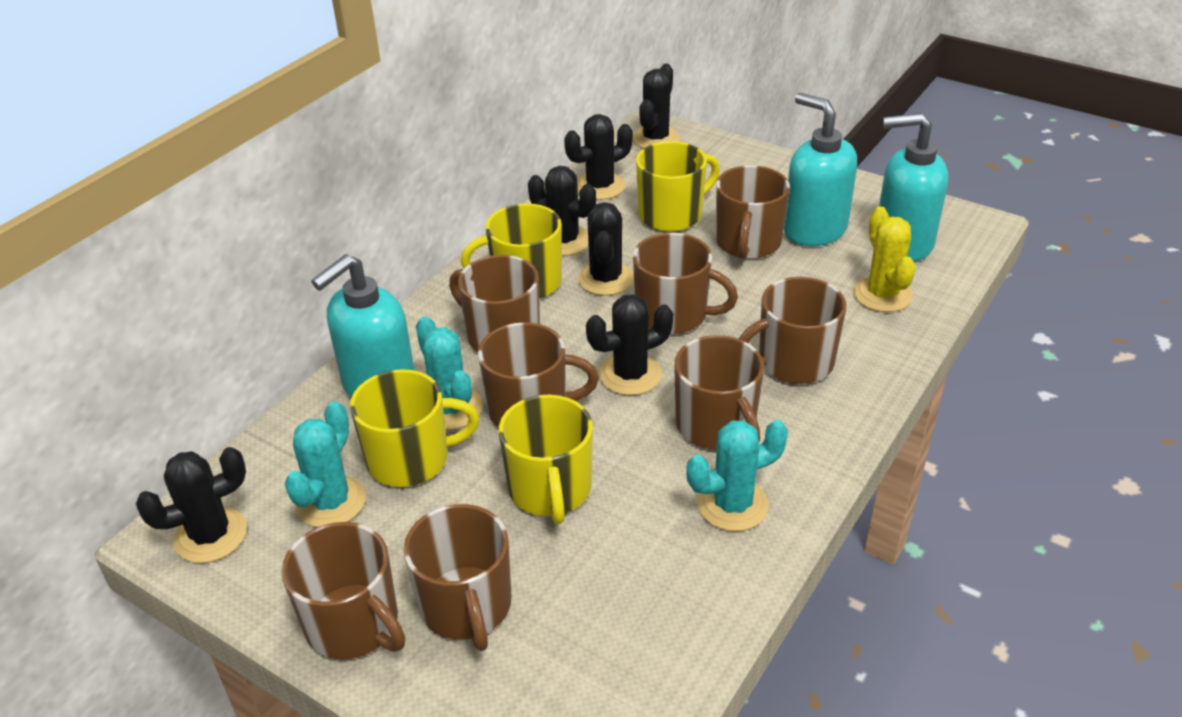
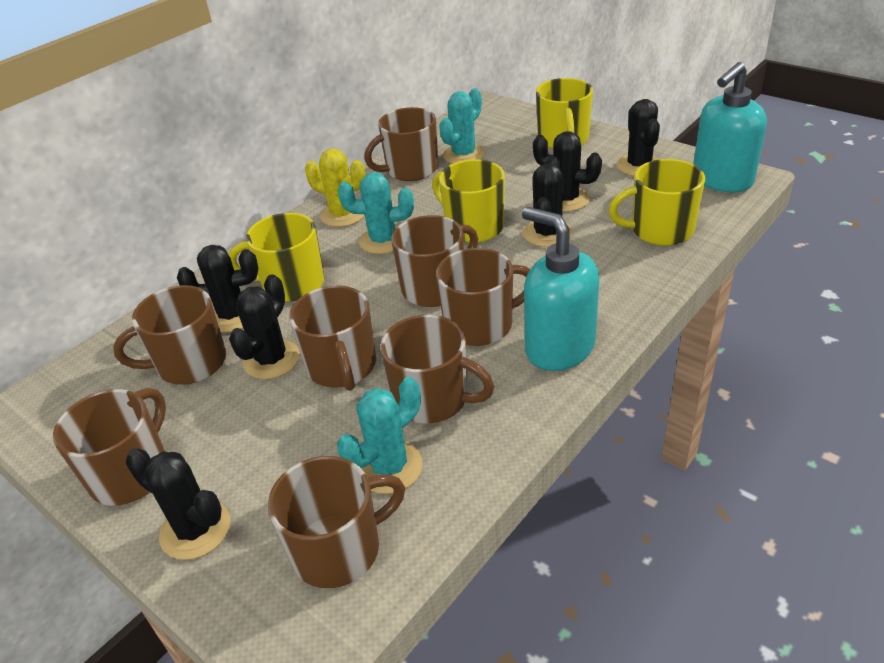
turquoise soap dispenser: [311,254,415,398] [784,93,857,246] [879,113,948,261] = 3 -> [522,207,599,371] [693,62,767,192] = 2

